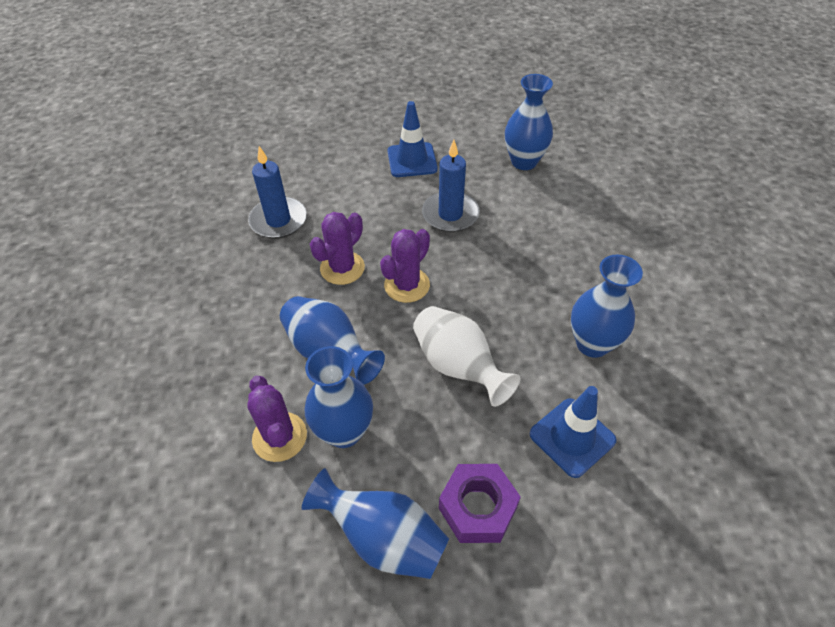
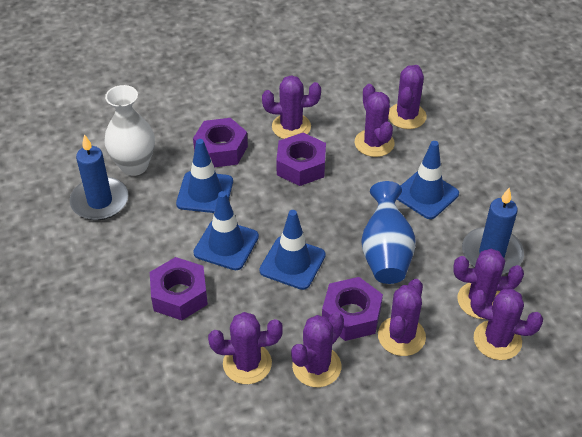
blue traffic cone: [387,101,438,177] [530,386,617,478] = 2 -> [176,139,233,213] [193,191,259,270] [259,210,326,290] [397,141,459,219] = 4
blue vase: [280,296,385,385] [302,468,449,579] [305,346,373,448] [505,74,553,170] [571,254,643,358] = 5 -> [361,181,416,284] = 1
purple cactus: [247,376,307,462] [310,212,365,285] [380,229,430,303] = 3 -> [208,312,283,384] [262,75,321,139] [291,312,344,387] [355,84,395,157] [378,279,426,356] [388,65,427,129] [453,249,524,319] [470,289,543,360] = 8
purple nut: [439,464,521,543] = 1 -> [150,257,208,320] [193,118,248,167] [276,133,326,186] [322,277,383,341] = 4

